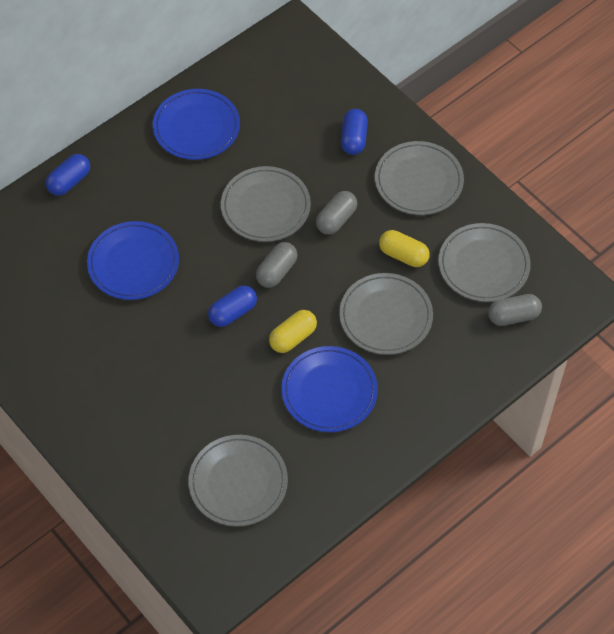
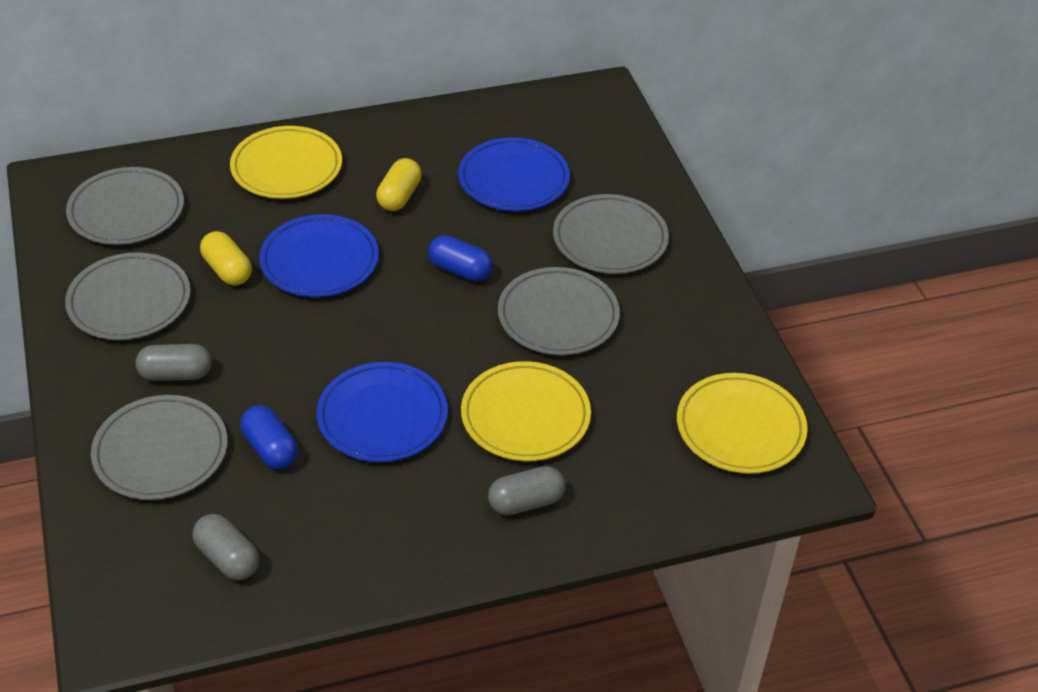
blue capsule: [46,154,90,196] [208,285,257,327] [341,109,368,155] = 3 -> [241,405,298,469] [428,235,493,282] = 2
yellow plate: none = 0 -> [230,126,342,199] [461,361,591,461] [677,373,808,474] = 3

